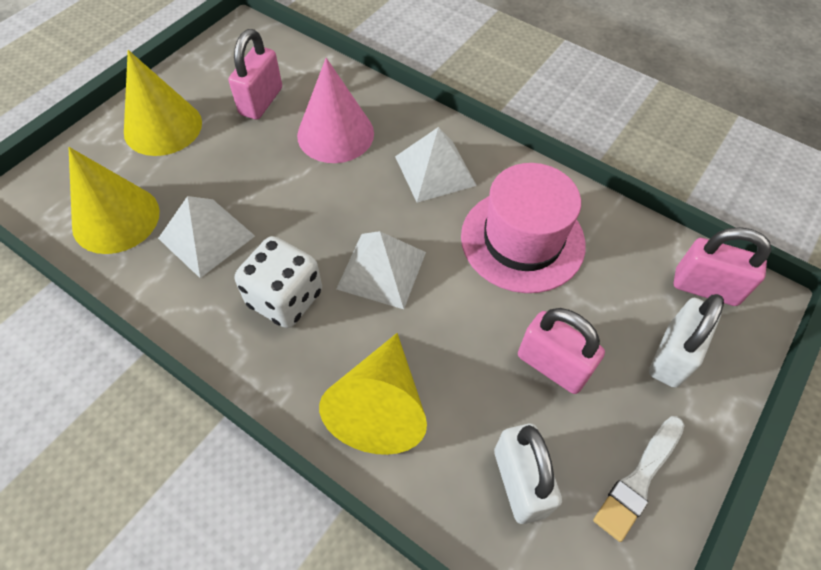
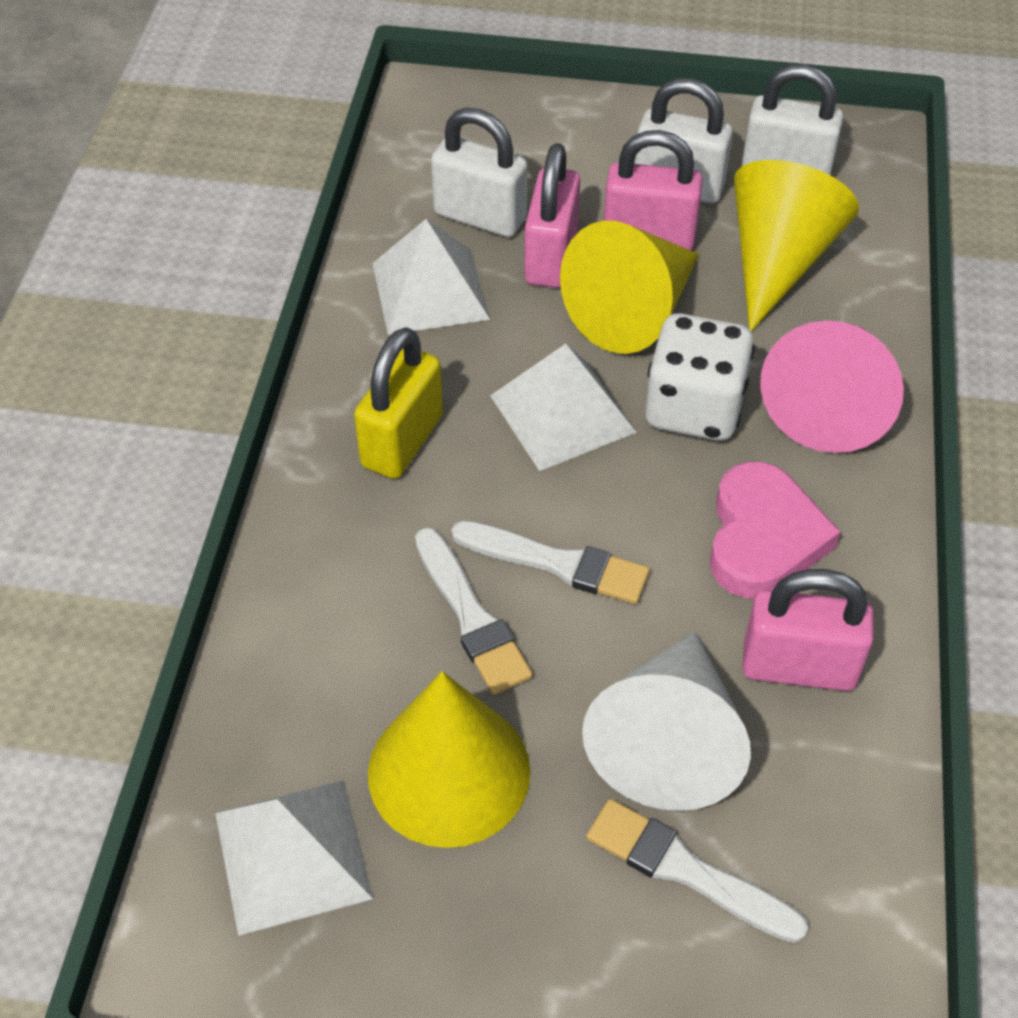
pink hat: [461,163,586,293] = 1 -> none = 0
pink heart: none = 0 -> [710,462,841,598] = 1
white brush: [593,416,685,542] = 1 -> [415,527,533,695] [451,521,650,604] [586,799,809,943] = 3
white cone: none = 0 -> [582,631,751,811] = 1
white padlock: [494,423,562,524] [649,294,724,388] = 2 -> [431,107,528,237] [635,78,733,203] [741,64,843,176] = 3
yellow padlock: none = 0 -> [354,327,443,479] = 1

